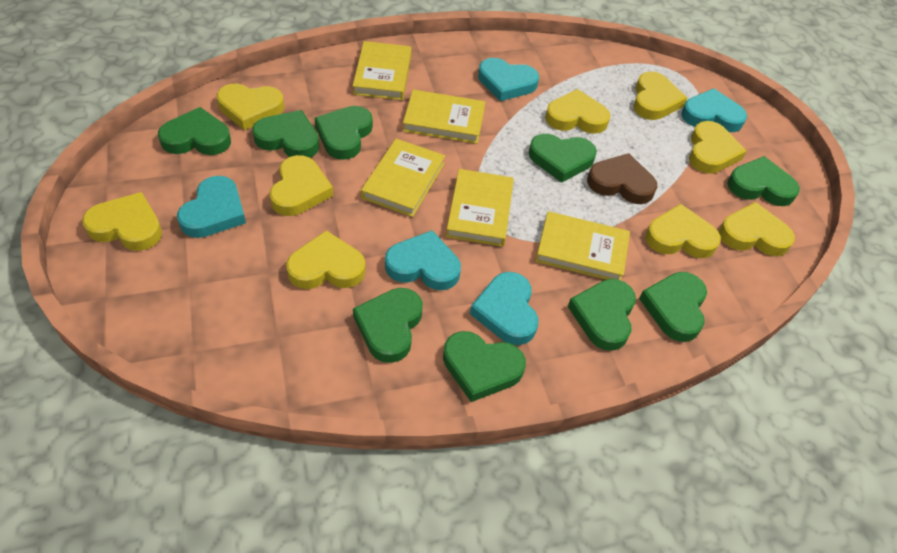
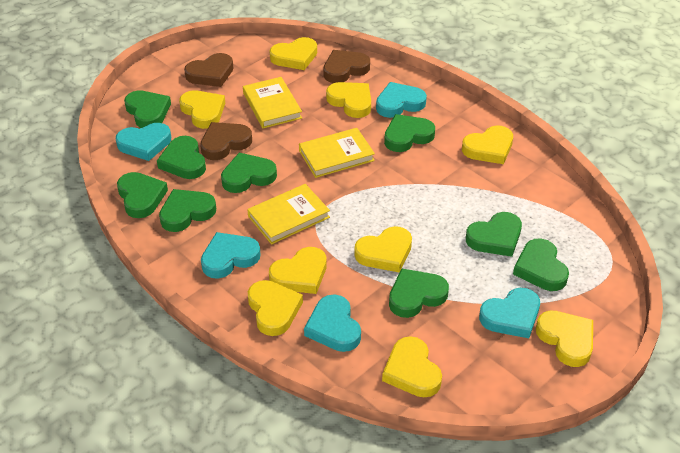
brown heart: [587,153,658,204] = 1 -> [184,53,234,87] [200,122,252,160] [323,50,370,83] = 3
yellow book: [353,41,412,100] [361,139,445,217] [403,89,485,144] [446,169,514,247] [535,211,630,281] = 5 -> [243,77,302,128] [247,184,330,244] [299,128,375,178] = 3

